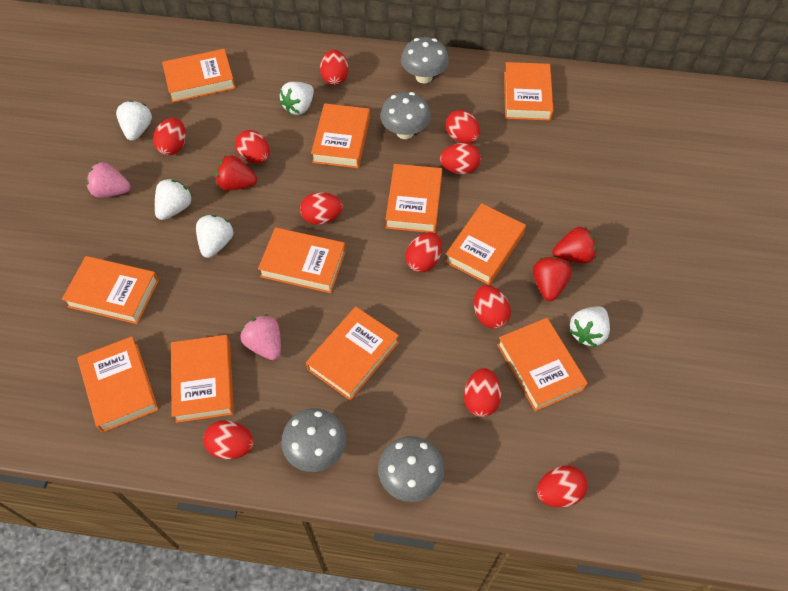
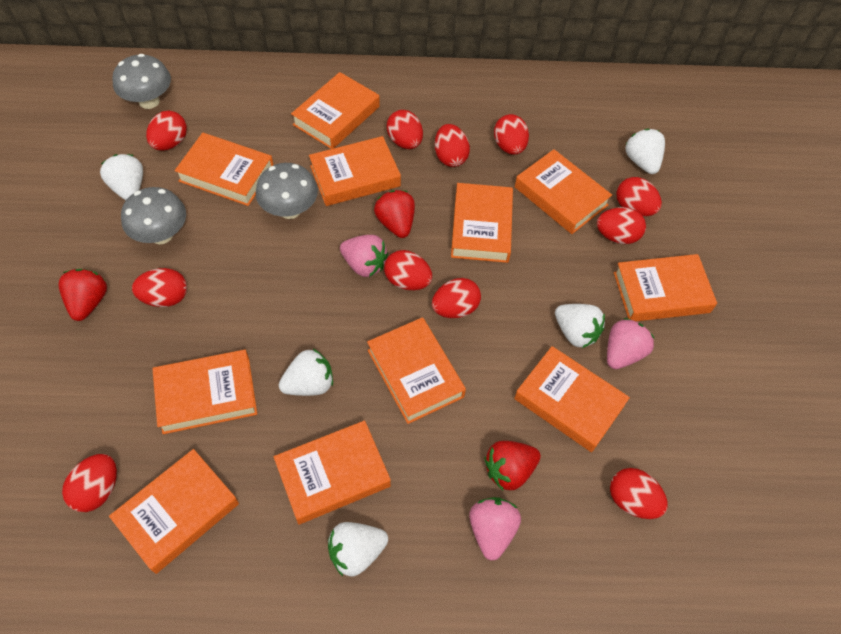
grey mushroom: [281,408,346,472] [378,436,444,502] [380,92,431,139] [401,37,449,83] = 4 -> [112,54,171,109] [121,187,186,244] [255,163,318,219] = 3
pink strawberry: [87,162,131,198] [241,314,281,360] = 2 -> [340,235,388,277] [469,497,521,561] [607,318,655,369] = 3

